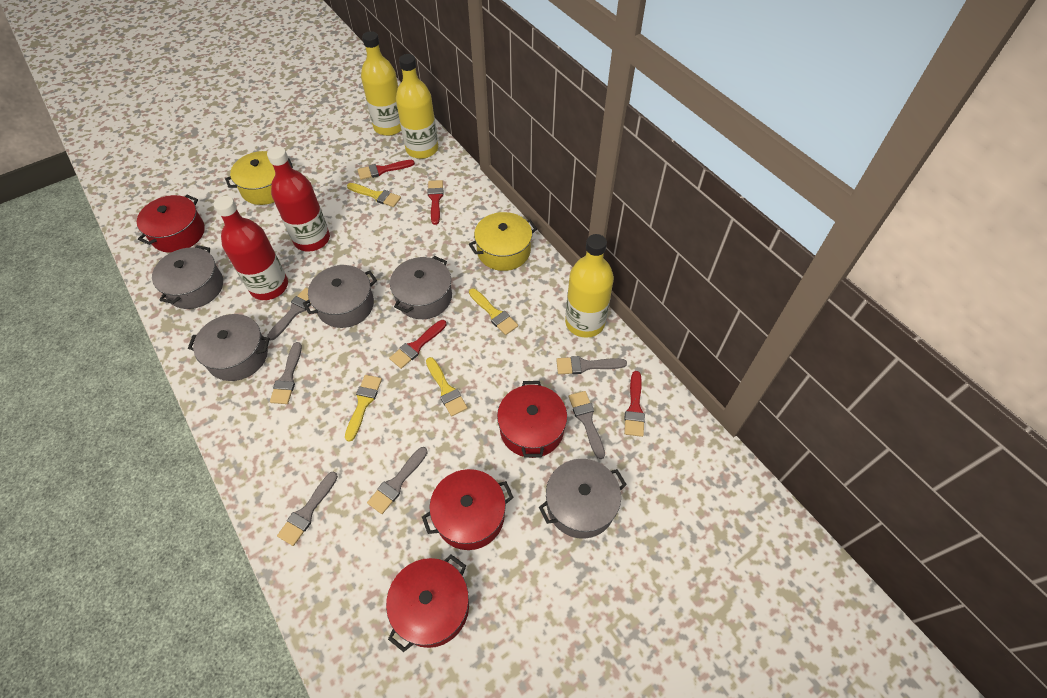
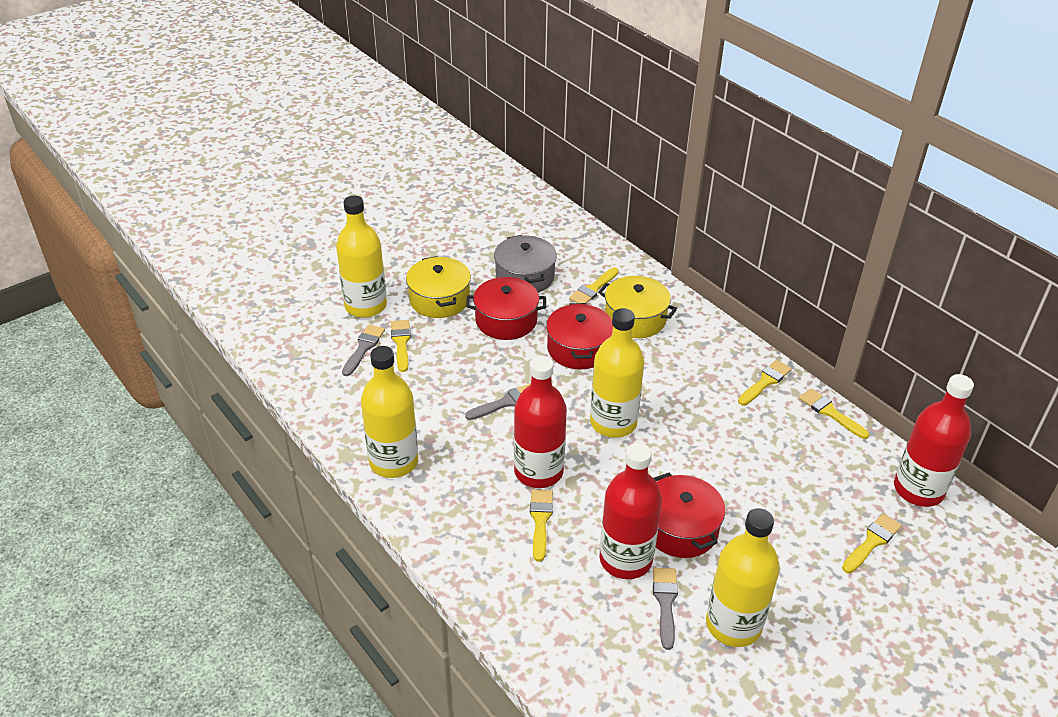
grey brush: [267,288,311,340] [270,342,302,404] [277,471,338,546] [367,447,428,514] [556,356,627,374] [569,391,605,459] = 6 -> [342,325,385,376] [465,384,530,420] [653,568,678,650] = 3
grey pot: [152,245,223,309] [188,314,270,381] [303,265,377,328] [390,256,452,319] [539,459,627,539] = 5 -> [494,235,557,293] = 1
red bottle: [214,196,288,300] [267,146,330,252] = 2 -> [514,356,567,488] [599,443,662,579] [894,374,974,507] = 3
red brush: [357,160,415,180] [389,320,447,369] [428,180,443,225] [624,371,645,437] = 4 -> none = 0
red pot: [137,195,205,253] [386,555,469,652] [422,469,514,550] [497,381,567,458] = 4 -> [466,277,546,340] [546,303,613,369] [654,473,725,558] = 3
yellow bottle: [361,31,401,136] [396,54,438,159] [565,234,614,338] = 3 -> [336,195,387,318] [361,346,418,478] [590,308,644,438] [706,508,780,647] = 4
yellow brush: [345,375,382,442] [347,183,401,207] [426,357,467,416] [469,288,518,335] = 4 -> [391,320,411,372] [530,490,553,562] [569,267,619,303] [738,360,792,405] [799,388,869,439] [842,513,902,573] = 6

